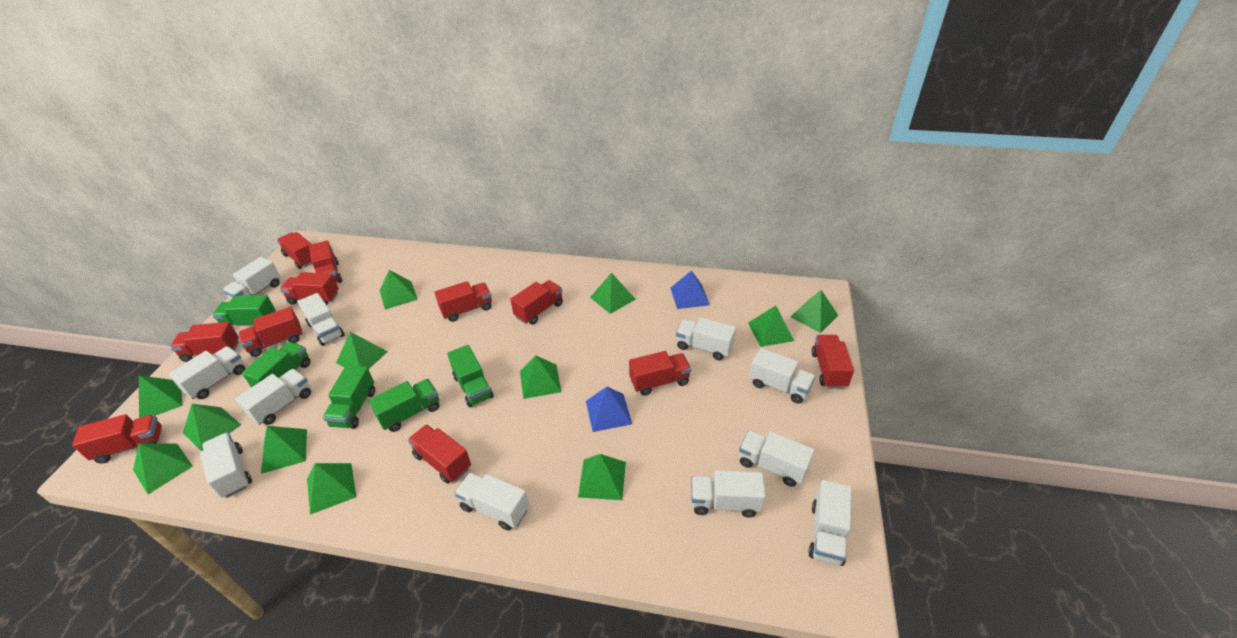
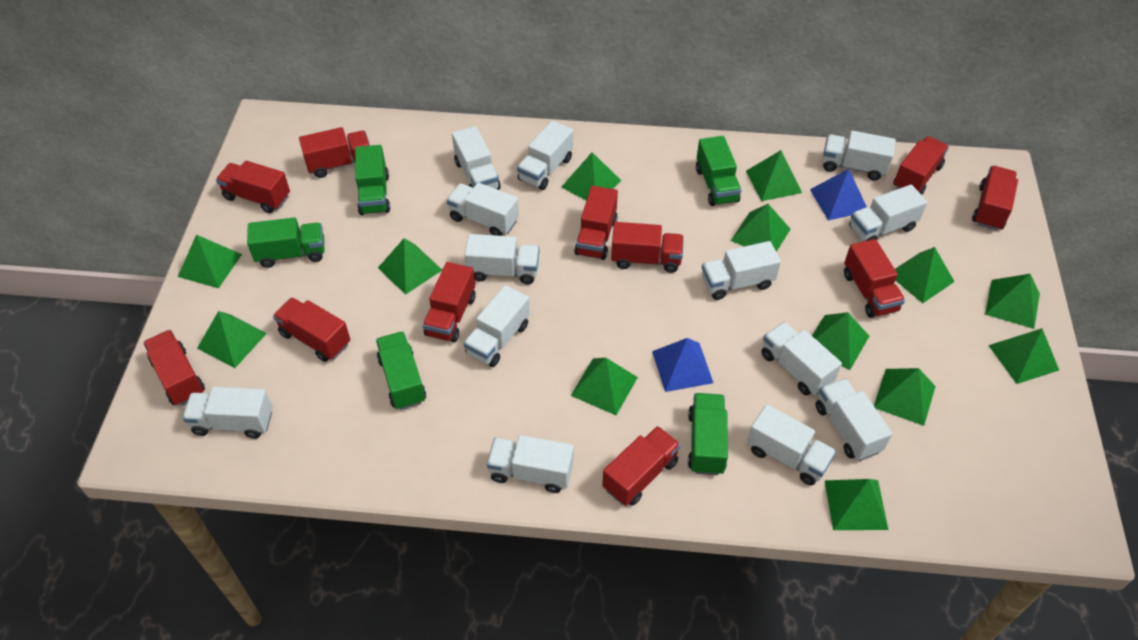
green pyramid: [133,443,193,494] [139,375,182,418] [183,404,241,451] [261,426,307,474] [307,463,356,515] [336,332,388,369] [380,270,418,309] [520,355,561,399] [578,454,626,500] [590,273,636,314] [748,306,794,347] [790,290,839,333] = 12 -> [178,235,242,288] [197,311,267,368] [378,238,442,295] [561,152,621,201] [571,358,638,415] [731,204,790,252] [746,150,802,201] [812,312,869,370] [824,479,888,530] [874,368,936,426] [895,247,955,303] [985,274,1040,329] [988,328,1059,384] = 13
white truck: [169,346,245,399] [200,433,252,498] [223,257,280,300] [235,369,311,425] [298,293,345,346] [455,473,529,530] [676,317,736,360] [691,470,766,518] [739,430,814,487] [749,348,815,404] [808,480,851,566] = 11 -> [183,387,272,439] [447,182,519,236] [452,126,501,190] [464,234,540,285] [464,285,530,367] [487,435,574,493] [517,120,573,190] [702,241,781,300] [747,404,836,485] [761,322,842,395] [815,378,892,461] [822,131,896,180] [849,184,927,241] = 13

